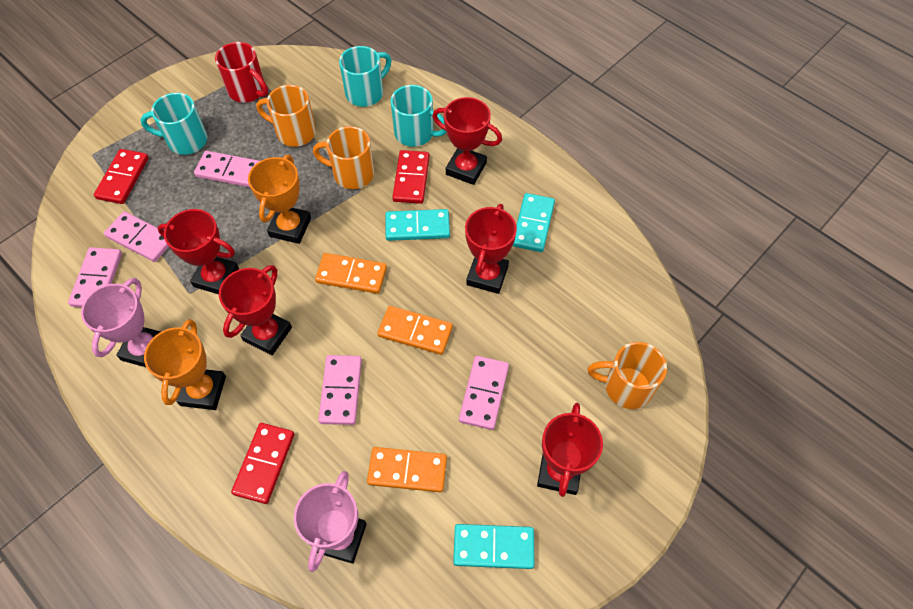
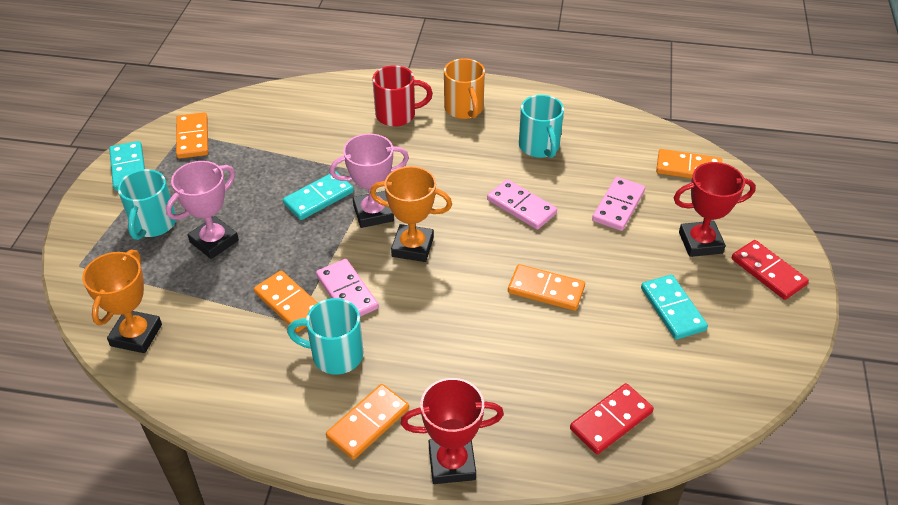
orange domino: [315,253,387,294] [367,447,447,492] [377,306,453,355] = 3 -> [176,112,208,159] [254,271,318,332] [326,384,409,460] [508,264,585,311] [656,149,722,179] = 5
orange mug: [256,85,316,147] [313,126,374,189] [588,342,667,409] = 3 -> [444,58,485,119] = 1
pink domino: [68,247,122,307] [104,211,169,262] [194,151,260,187] [318,355,362,425] [459,356,509,430] = 5 -> [316,259,379,317] [487,179,557,230] [592,177,645,231] = 3
red domino: [94,149,149,204] [231,423,294,504] [392,150,430,204] = 3 -> [570,383,654,454] [732,240,809,300] = 2
red trophy: [157,209,239,294] [219,265,292,355] [432,97,502,185] [465,204,517,294] [537,403,603,497] = 5 -> [400,378,504,484] [674,162,756,257] = 2

